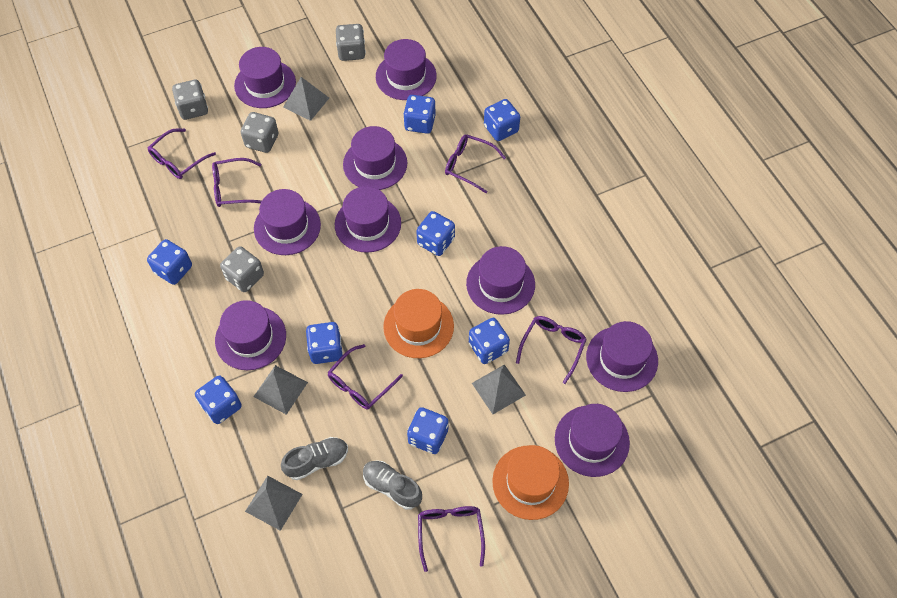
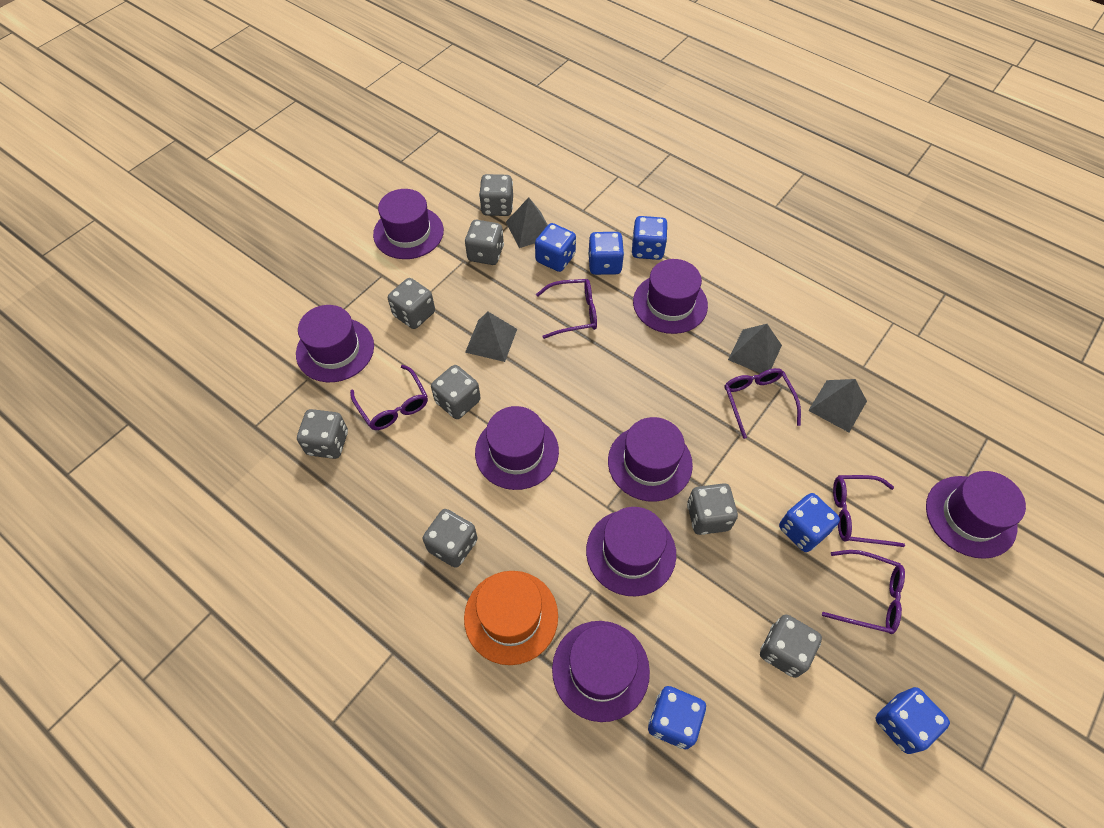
blue dice: [147,239,192,285] [195,376,242,424] [306,322,343,364] [403,95,435,134] [407,407,448,454] [416,211,455,256] [469,318,510,364] [484,99,520,141] = 8 -> [535,223,576,272] [588,232,624,275] [632,216,668,260] [648,686,706,749] [779,493,840,552] [876,687,950,754] = 6
grey dice: [172,80,208,120] [220,246,264,292] [241,112,279,153] [336,24,366,61] = 4 -> [297,409,348,459] [388,278,435,329] [423,509,478,568] [431,365,481,419] [465,220,504,265] [479,174,513,216] [687,483,738,535] [760,615,822,678] = 8
grey shoe: [281,437,348,480] [363,460,422,510] = 2 -> none = 0
orange hat: [383,289,454,358] [492,445,569,520] = 2 -> [464,571,558,665] = 1
purple glasses: [148,129,216,179] [212,158,262,207] [327,344,403,410] [418,506,485,572] [445,134,506,193] [516,316,587,384] = 6 -> [350,365,428,430] [536,279,597,339] [724,368,801,439] [822,550,905,634] [833,475,905,547] = 5
purple hat: [215,300,286,370] [234,47,296,108] [254,189,321,255] [335,186,401,253] [343,126,407,190] [376,39,437,100] [466,246,535,315] [555,404,630,477] [586,321,658,392] = 9 -> [296,305,374,382] [373,189,444,259] [475,406,559,490] [552,621,650,722] [586,507,676,596] [608,417,693,502] [633,259,708,334] [926,471,1026,559] = 8

